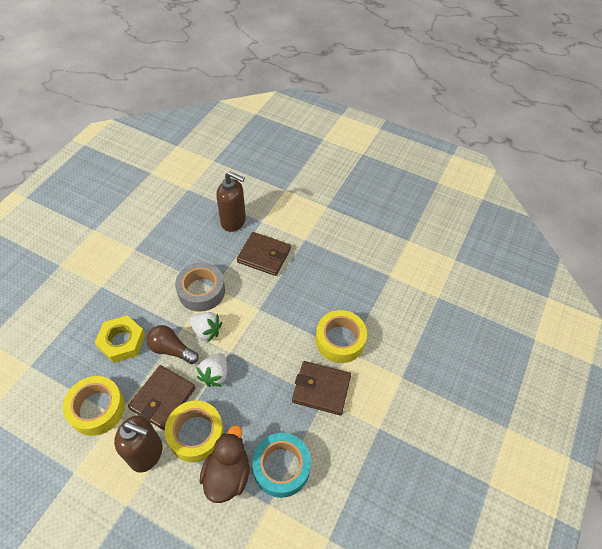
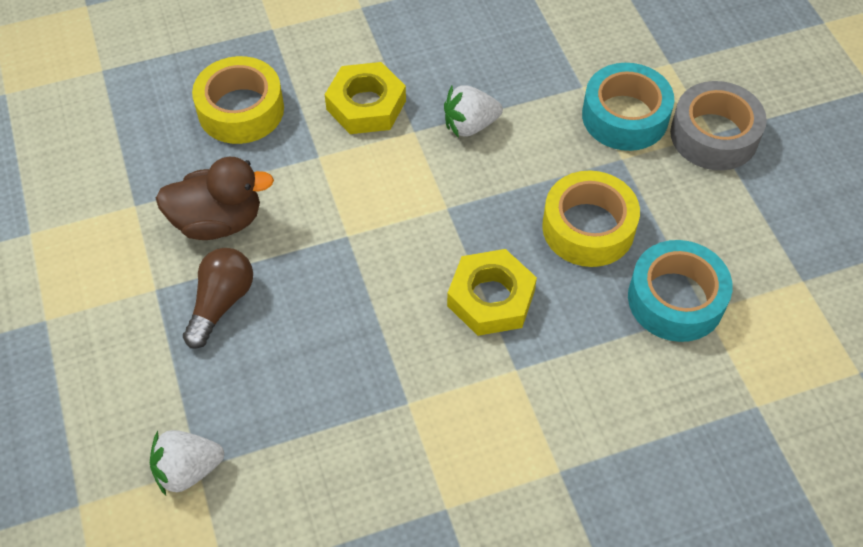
brown soap dispenser: [114,415,162,473] [216,171,246,232] = 2 -> none = 0
brown wallet: [128,365,195,430] [237,232,291,276] [292,361,351,415] = 3 -> none = 0
turquoise tape: [252,433,311,498] = 1 -> [582,63,674,151] [628,240,733,342] = 2
yellow nut: [94,315,145,363] = 1 -> [325,62,406,134] [447,249,537,336] = 2
yellow tape: [63,376,125,436] [165,400,224,463] [316,310,367,363] = 3 -> [192,56,284,144] [542,171,640,267] = 2

